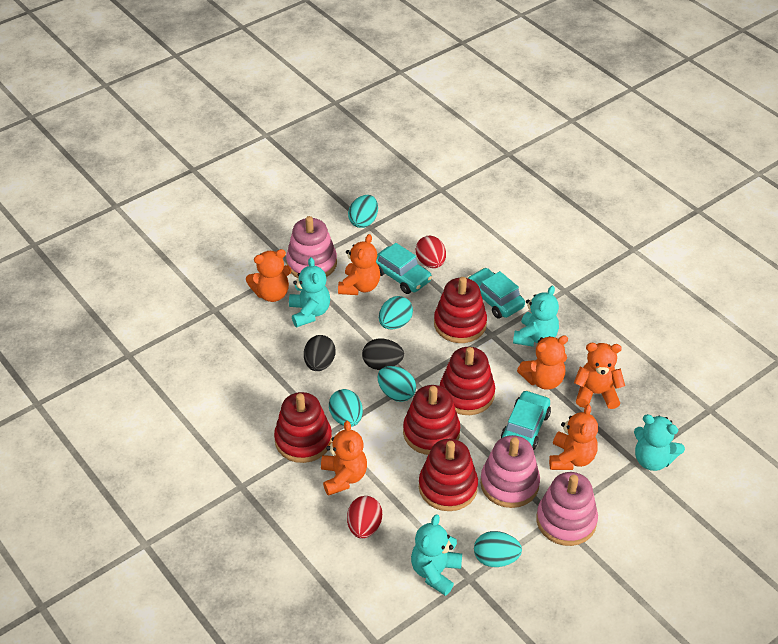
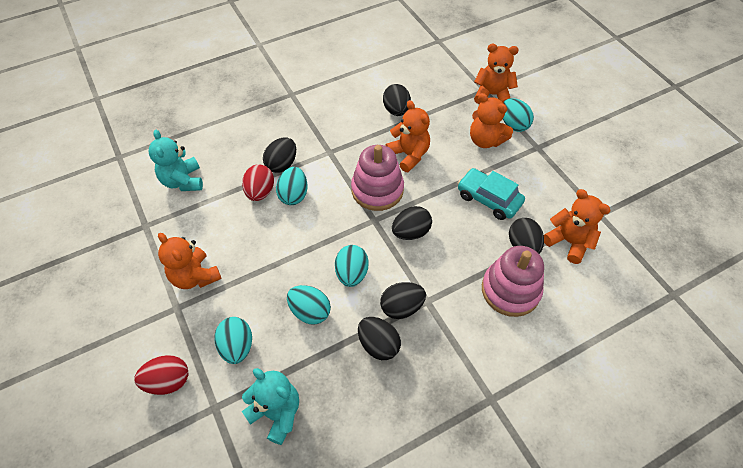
black egg: [304,335,335,371] [362,339,404,370] = 2 -> [263,137,296,173] [358,317,401,360] [380,282,426,319] [383,84,411,116] [392,206,432,240] [509,218,544,254] = 6
orange teddy bear: [246,249,292,302] [321,421,367,496] [338,234,380,295] [517,335,568,390] [549,404,598,470] [574,343,625,409] = 6 -> [158,233,222,289] [385,100,430,172] [470,93,513,148] [474,44,519,104] [544,189,611,264] = 5
pink stacking toy: [286,216,337,278] [480,435,540,508] [536,472,598,546] = 3 -> [351,145,404,211] [482,246,544,317] = 2
red stacking toy: [274,392,332,463] [403,385,460,455] [419,439,478,511] [434,277,487,343] [440,347,495,415] = 5 -> none = 0
turquoise car: [376,243,432,294] [467,268,525,318] [501,390,551,450] = 3 -> [458,168,525,220] = 1
turquoise teddy bear: [289,257,330,327] [411,514,462,596] [513,286,559,347] [634,414,685,471] = 4 -> [149,130,203,191] [242,368,299,445] = 2

